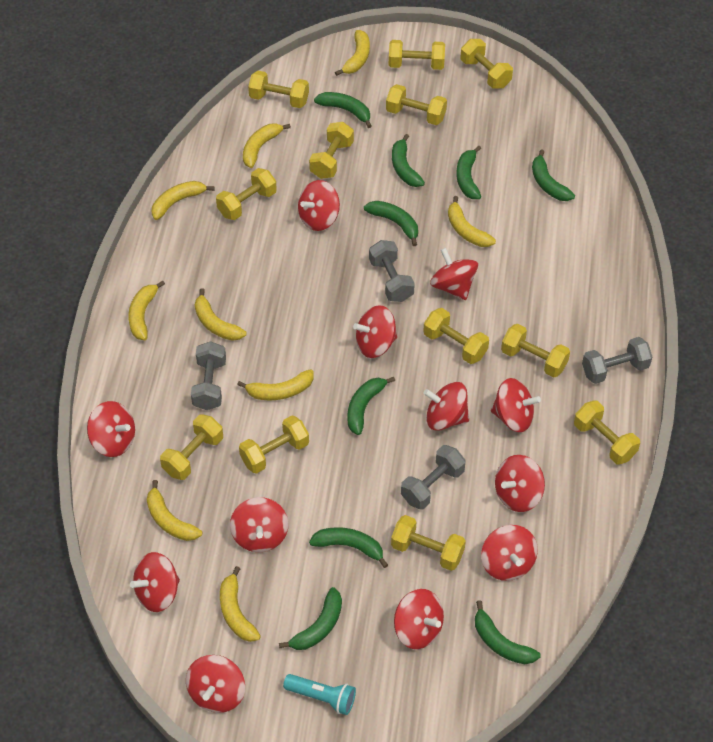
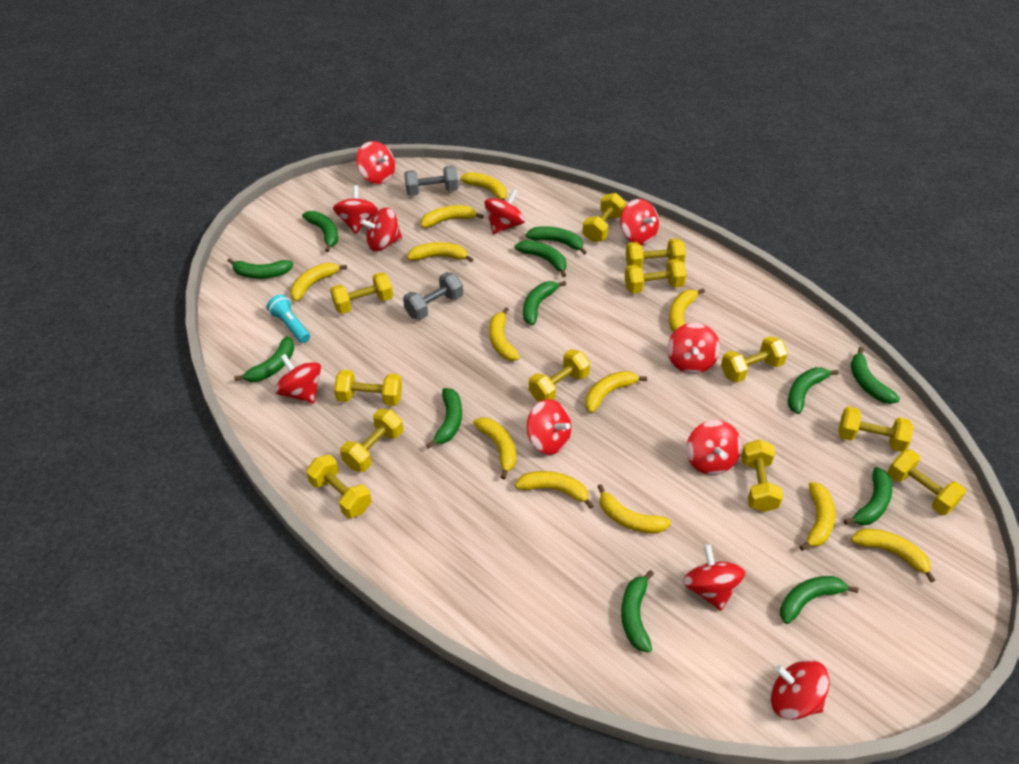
green banana: [279,587,342,650] [309,527,388,568] [314,92,372,128] [347,377,395,435] [364,201,418,246] [392,134,425,187] [456,146,481,199] [475,600,541,664] [532,149,575,201] = 9 -> [228,258,293,279] [234,336,294,382] [302,211,338,252] [426,388,462,449] [515,240,566,277] [523,281,566,325] [526,226,587,255] [621,570,654,653] [780,576,859,624] [788,367,839,414] [844,467,892,525] [851,347,900,404] = 12
grey dumbbell: [191,341,226,410] [369,240,415,302] [401,445,466,509] [582,337,652,384] = 4 -> [403,272,463,320] [404,166,459,196] = 2
red spinning top: [87,401,135,457] [130,552,180,612] [186,655,245,713] [230,497,288,552] [298,180,340,231] [353,305,397,358] [394,589,444,649] [424,382,469,431] [430,248,478,300] [481,525,538,581] [491,378,541,432] [495,455,545,512] = 12 -> [275,354,321,404] [333,185,378,234] [356,141,395,184] [360,207,402,251] [484,189,525,234] [527,399,571,455] [620,199,659,245] [668,323,720,374] [683,544,745,611] [686,420,742,475] [771,660,830,720] = 11
yellow banana: [128,280,165,340] [147,480,202,541] [152,181,215,220] [195,288,246,341] [220,566,261,642] [237,369,314,400] [243,123,291,168] [335,30,370,76] [448,196,496,247] = 9 -> [290,263,347,301] [407,242,474,262] [421,205,484,228] [460,172,507,201] [473,417,516,479] [489,307,520,361] [515,471,594,509] [585,371,647,413] [597,484,671,533] [669,288,705,332] [799,482,835,551] [851,529,935,582] = 12

